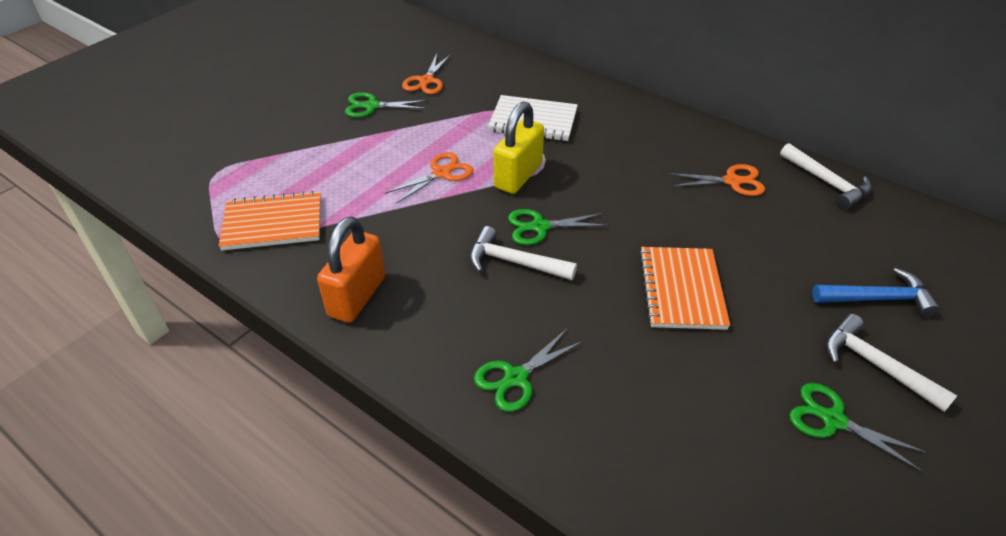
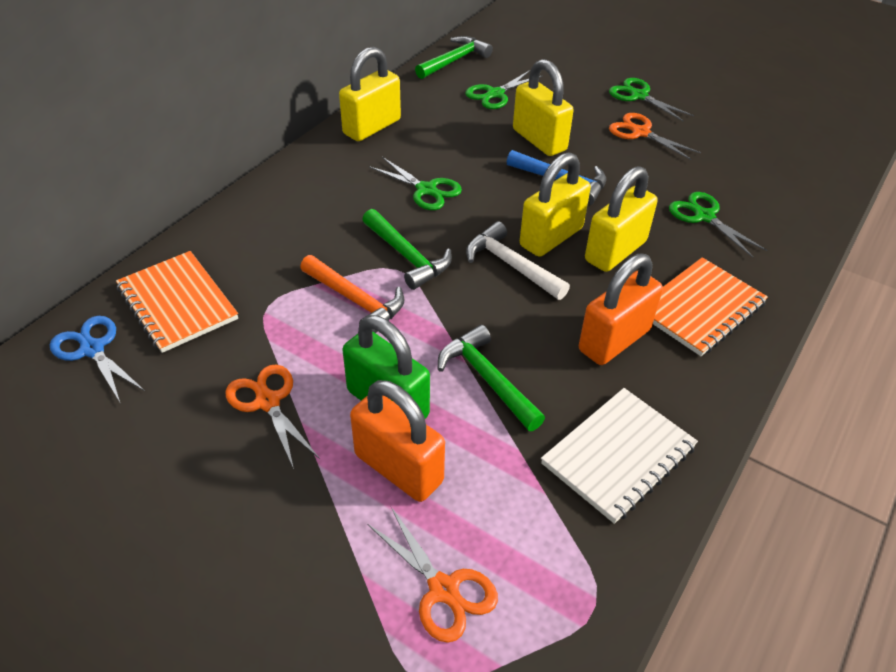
blue scissors: none = 0 -> [50,316,145,404] = 1
green hammer: none = 0 -> [362,209,452,290] [415,36,493,79] [438,325,545,431] = 3
green padlock: none = 0 -> [343,315,430,419] = 1
orange hammer: none = 0 -> [300,255,404,333] = 1
orange padlock: [317,216,385,323] = 1 -> [350,380,445,502] [579,254,663,365] = 2
white hammer: [470,226,577,280] [780,143,872,209] [826,314,957,412] = 3 -> [466,221,570,300] = 1
yellow padlock: [493,101,544,194] = 1 -> [339,47,401,141] [513,59,574,156] [520,152,591,257] [585,166,658,272] = 4

